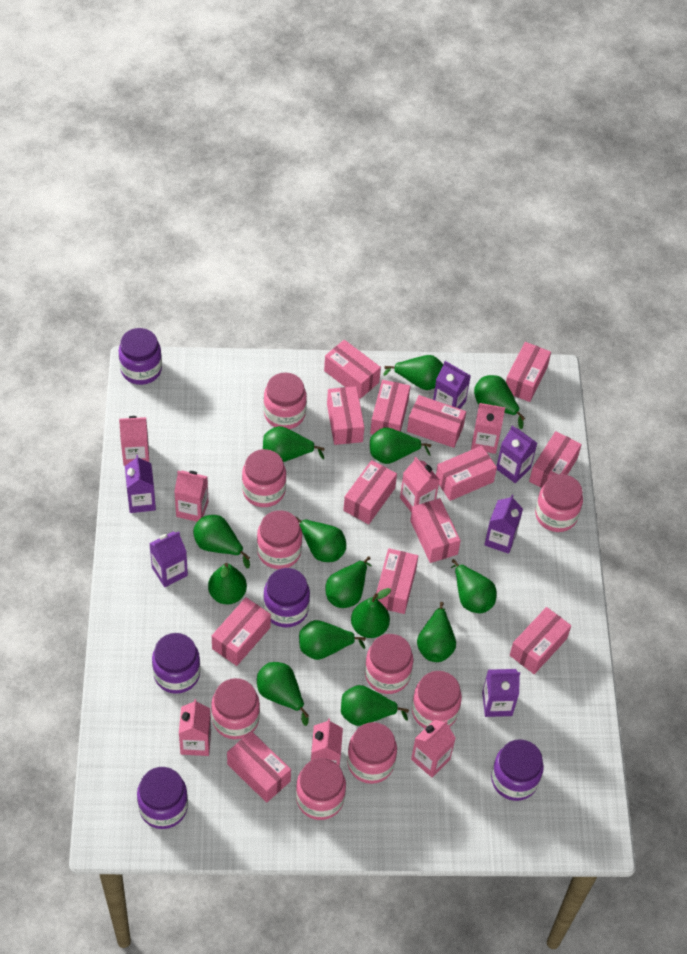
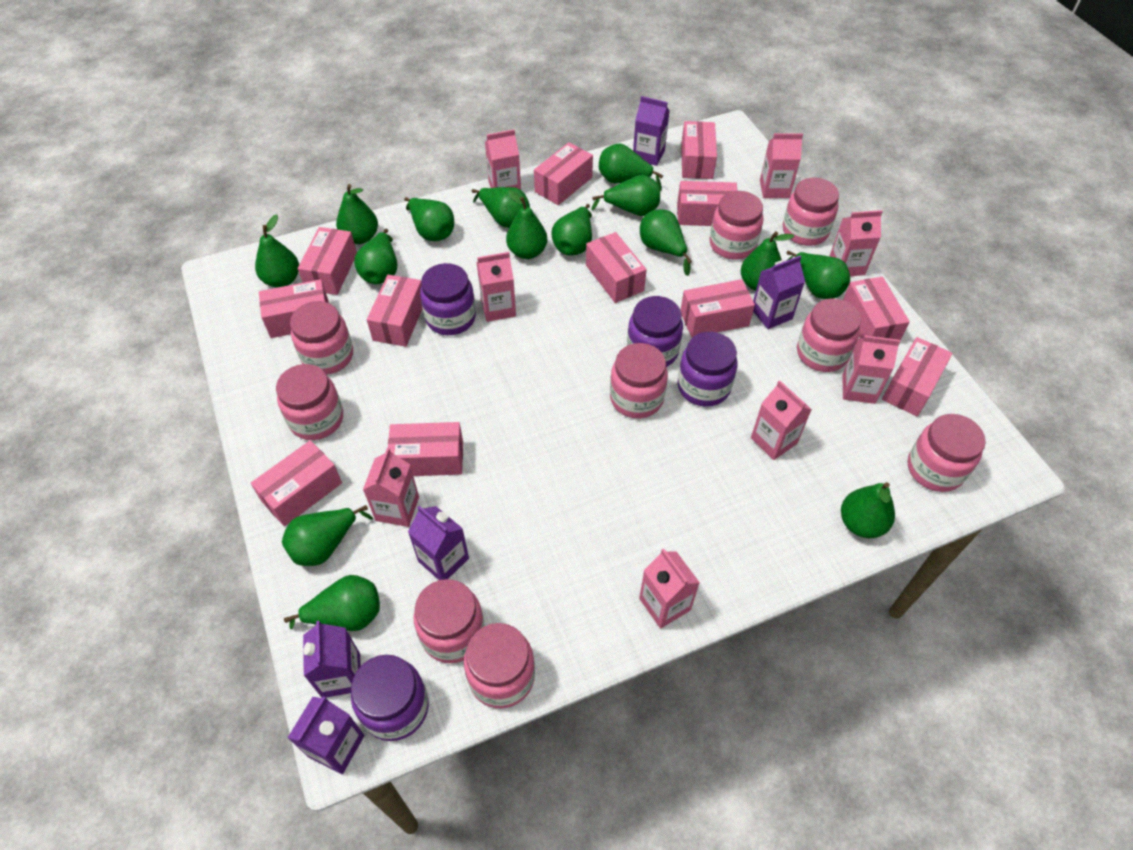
green pear: [193,515,250,568] [208,563,247,604] [257,662,309,726] [263,426,325,462] [295,516,346,562] [299,620,366,660] [325,556,372,608] [341,685,409,726] [351,588,391,638] [370,427,431,464] [383,355,443,390] [417,602,456,662] [451,559,497,613] [474,375,525,429] = 14 -> [255,215,299,288] [282,505,373,566] [284,575,380,631] [336,184,378,244] [354,229,398,284] [404,197,454,241] [472,187,530,228] [506,190,548,259] [552,204,592,256] [591,175,660,216] [599,143,663,190] [640,209,692,276] [741,231,794,291] [786,251,850,299] [841,482,895,538] = 15
pink box: [212,597,271,666] [227,731,291,803] [324,340,381,399] [327,386,364,445] [343,460,397,524] [370,380,410,435] [376,548,418,614] [407,395,466,448] [410,498,461,563] [436,446,497,501] [506,342,551,402] [510,607,571,674] [529,431,582,488] = 13 -> [251,440,342,526] [259,279,329,338] [298,227,357,295] [367,275,423,347] [388,422,463,476] [534,142,593,205] [586,232,647,303] [677,181,737,226] [681,121,717,179] [681,279,755,338] [843,276,910,340] [882,337,953,417] = 12
pink carton: [119,416,149,466] [174,471,208,522] [179,699,211,756] [311,718,343,767] [400,457,440,513] [411,720,456,777] [471,403,505,454] = 7 -> [363,448,419,527] [476,252,516,322] [485,129,521,190] [639,548,700,629] [751,380,812,460] [760,133,803,198] [829,210,883,276] [843,336,901,404] = 8
purple carton: [125,455,156,513] [149,531,188,587] [433,361,471,409] [482,669,520,717] [484,495,523,554] [496,426,537,483] = 6 -> [288,696,364,774] [303,621,361,698] [408,506,469,580] [633,96,669,166] [753,256,805,329] = 5
purple jar: [119,328,162,385] [137,767,188,829] [152,633,200,694] [263,568,310,628] [491,739,544,801] = 5 -> [351,655,429,741] [420,263,476,335] [627,296,683,367] [678,332,738,407] = 4

